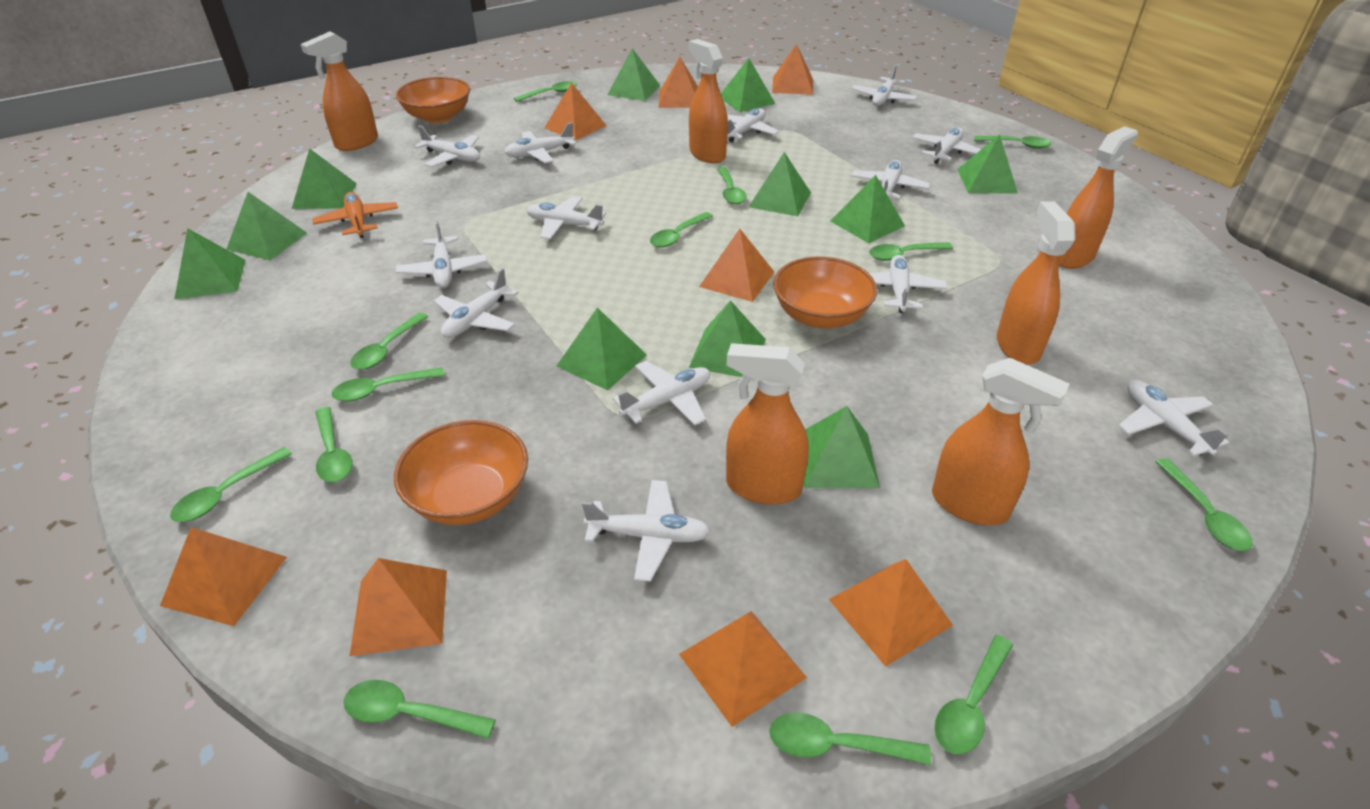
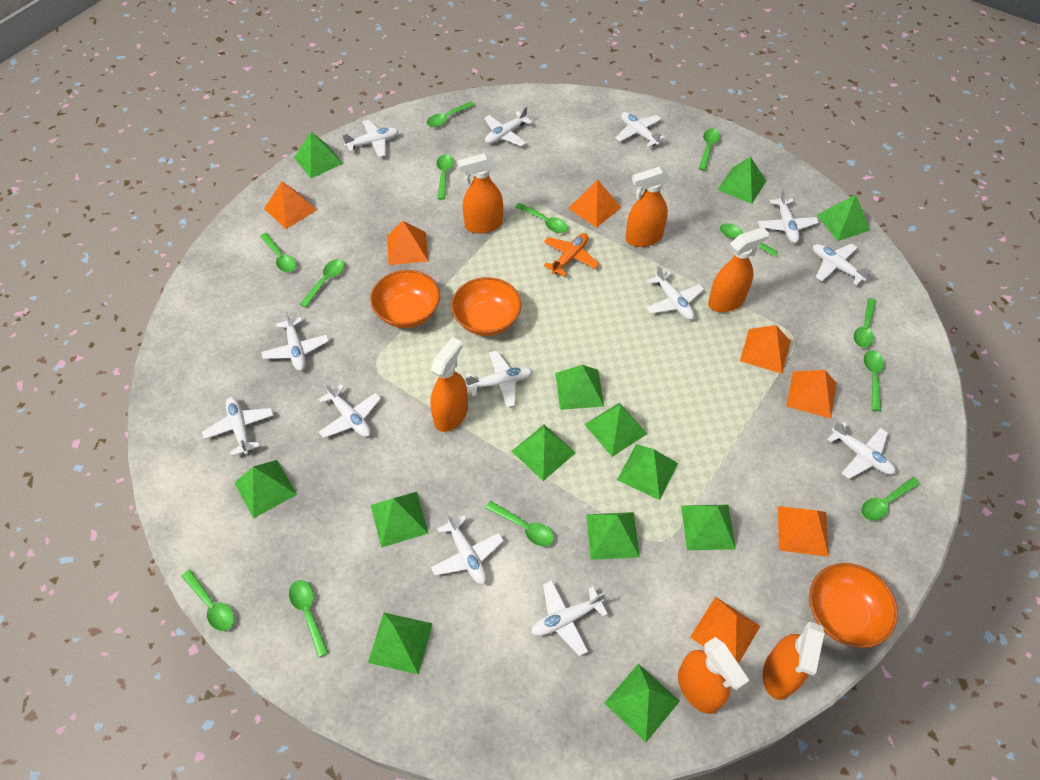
green pyramid: [174,228,246,300] [226,192,307,260] [292,148,357,209] [557,308,647,391] [607,48,660,101] [689,300,766,377] [721,58,775,112] [749,152,811,216] [803,406,880,488] [831,175,905,243] [957,134,1018,194] = 11 -> [234,460,297,519] [294,132,343,178] [368,612,433,674] [371,492,429,548] [511,425,576,481] [555,365,604,410] [584,403,647,457] [586,512,640,560] [605,664,680,742] [617,444,678,500] [681,505,736,550] [718,157,766,204] [817,194,870,241] = 13
orange pyramid: [160,527,287,626] [350,558,447,656] [545,83,607,141] [658,57,698,108] [679,611,807,727] [699,229,774,302] [772,44,813,95] [829,559,953,666] = 8 -> [264,181,317,229] [387,221,428,265] [568,180,621,228] [690,597,760,664] [740,325,791,374] [778,506,829,557] [786,370,837,418] = 7

